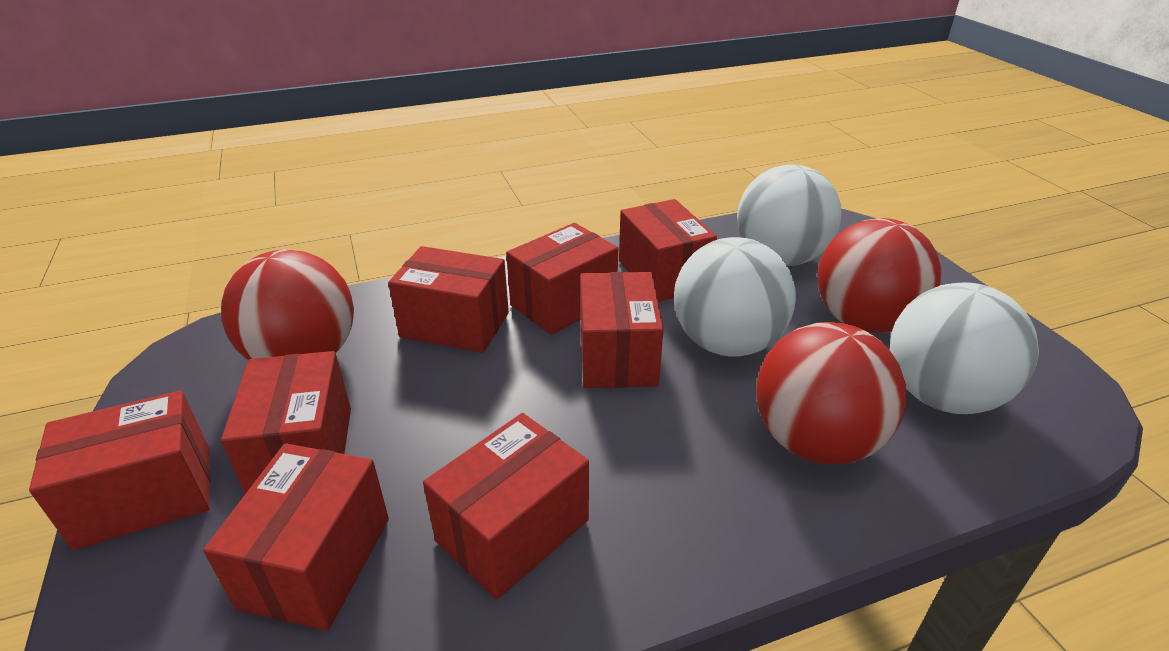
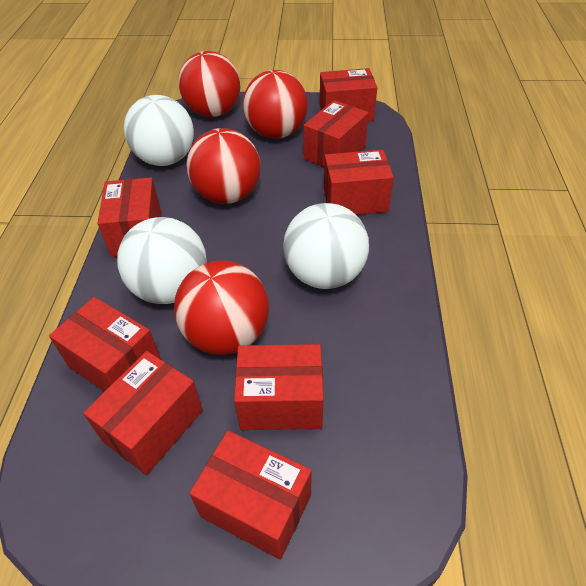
red ball: [221,250,354,360] [756,322,906,465] [818,218,941,333] = 3 -> [174,261,269,355] [178,51,241,117] [186,128,261,204] [243,70,308,139] = 4

